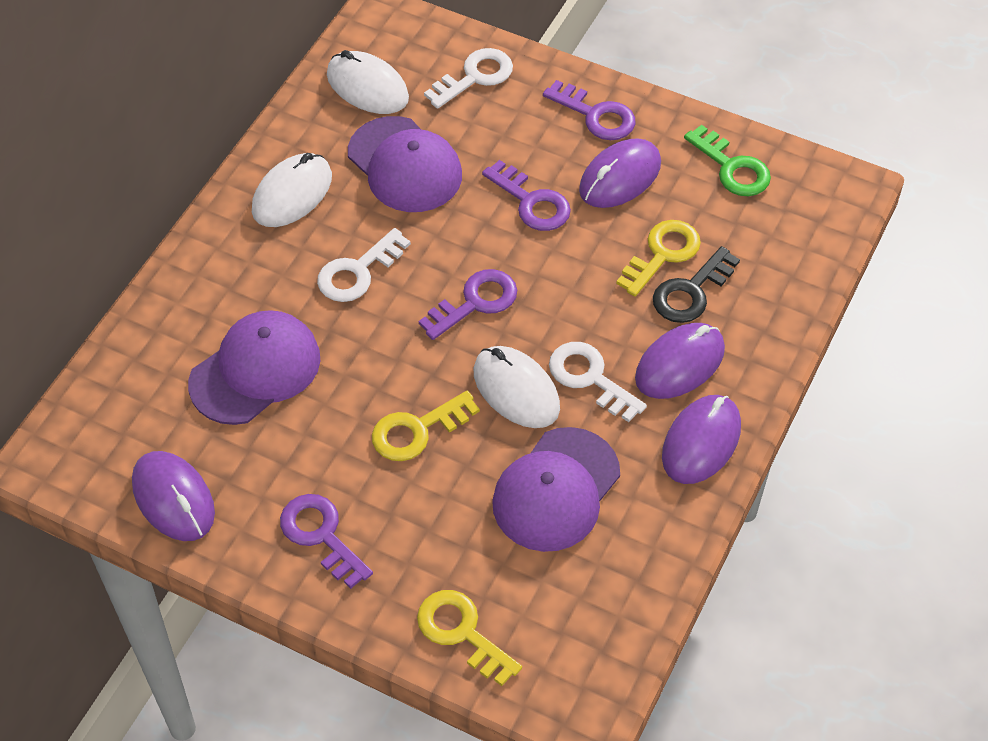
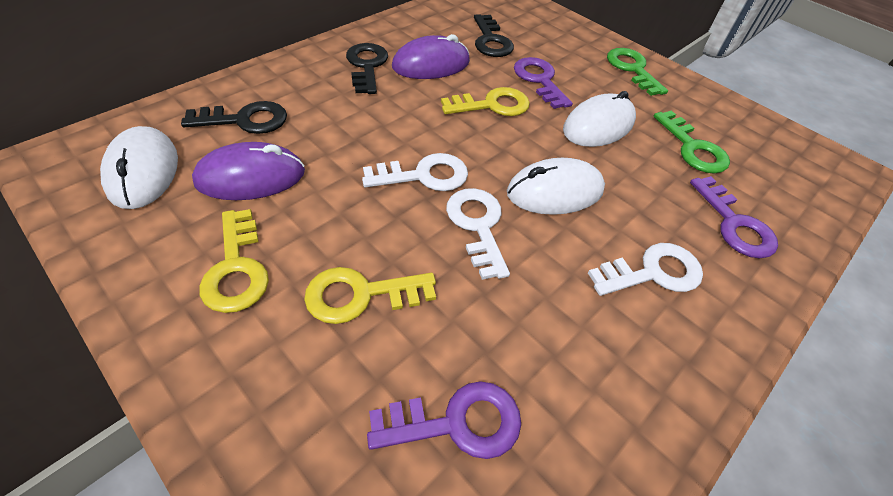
black key: [653,246,740,323] = 1 -> [181,101,287,134] [346,43,388,94] [474,14,514,57] = 3
green key: [684,125,771,196] = 1 -> [607,48,668,96] [653,110,730,174] = 2
purple cap: [188,310,320,425] [348,116,462,212] [492,427,620,552] = 3 -> none = 0
purple key: [280,494,373,589] [419,269,517,340] [482,160,571,231] [543,80,635,140] = 4 -> [367,381,521,459] [514,57,573,109] [690,176,778,258] = 3
purple mouse: [132,451,215,541] [579,138,661,208] [635,323,725,399] [662,395,741,484] = 4 -> [192,142,305,200] [392,34,470,79] = 2

